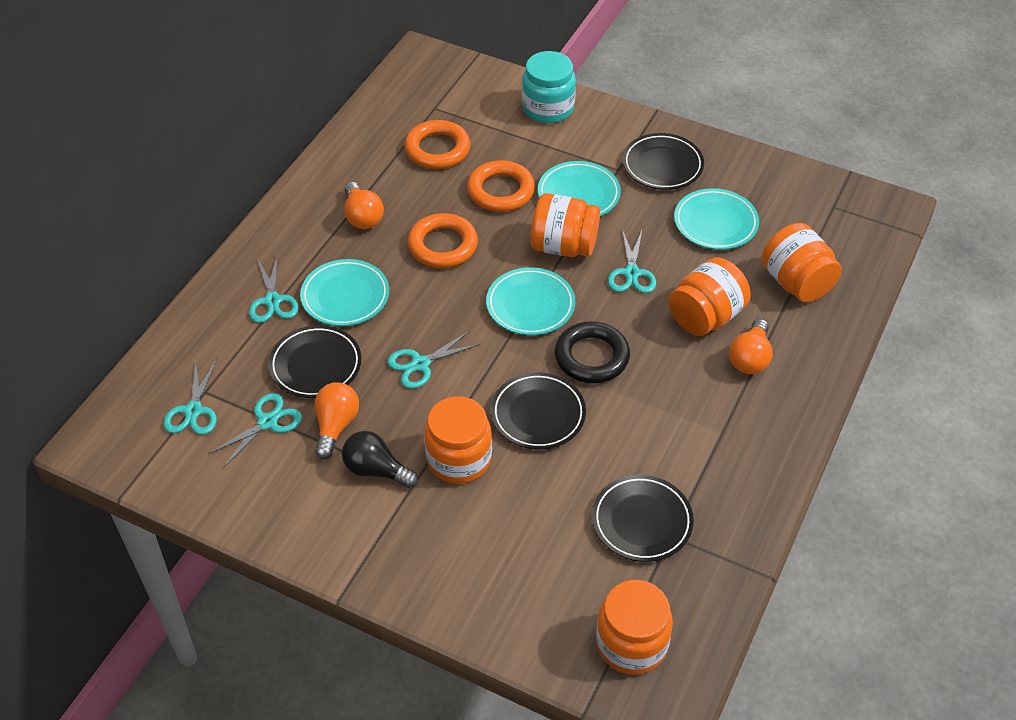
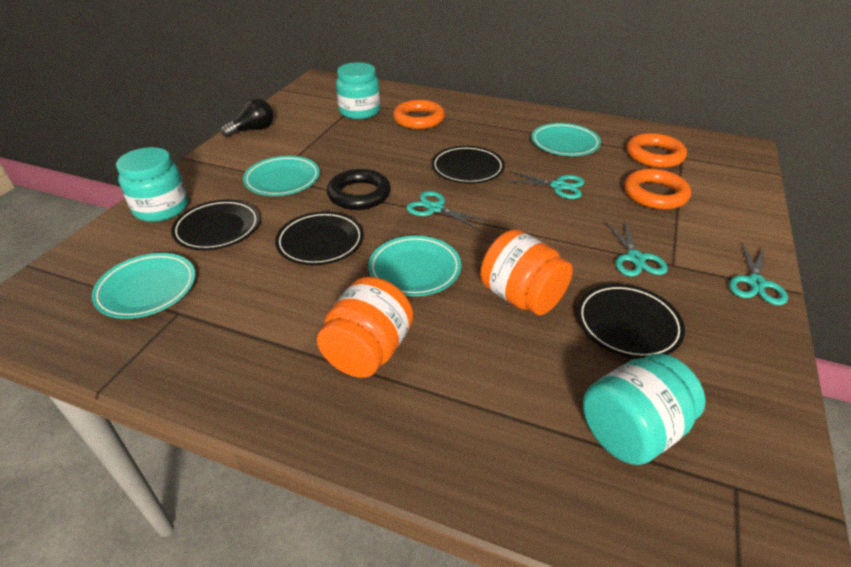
orange jar: [424,396,492,484] [531,193,600,257] [596,580,673,675] [669,257,751,336] [762,223,842,302] = 5 -> [317,277,413,378] [480,229,573,315] = 2
orange light bulb: [315,382,359,459] [344,182,384,229] [729,319,773,374] = 3 -> none = 0
turquoise jar: [522,51,576,123] = 1 -> [116,147,188,222] [336,62,380,119] [583,353,706,465] = 3
turquoise scissors: [163,360,217,435] [208,393,302,468] [249,256,299,323] [387,331,480,389] [608,229,656,293] = 5 -> [406,191,489,230] [506,171,585,199] [605,221,668,277] [729,242,788,305] = 4

